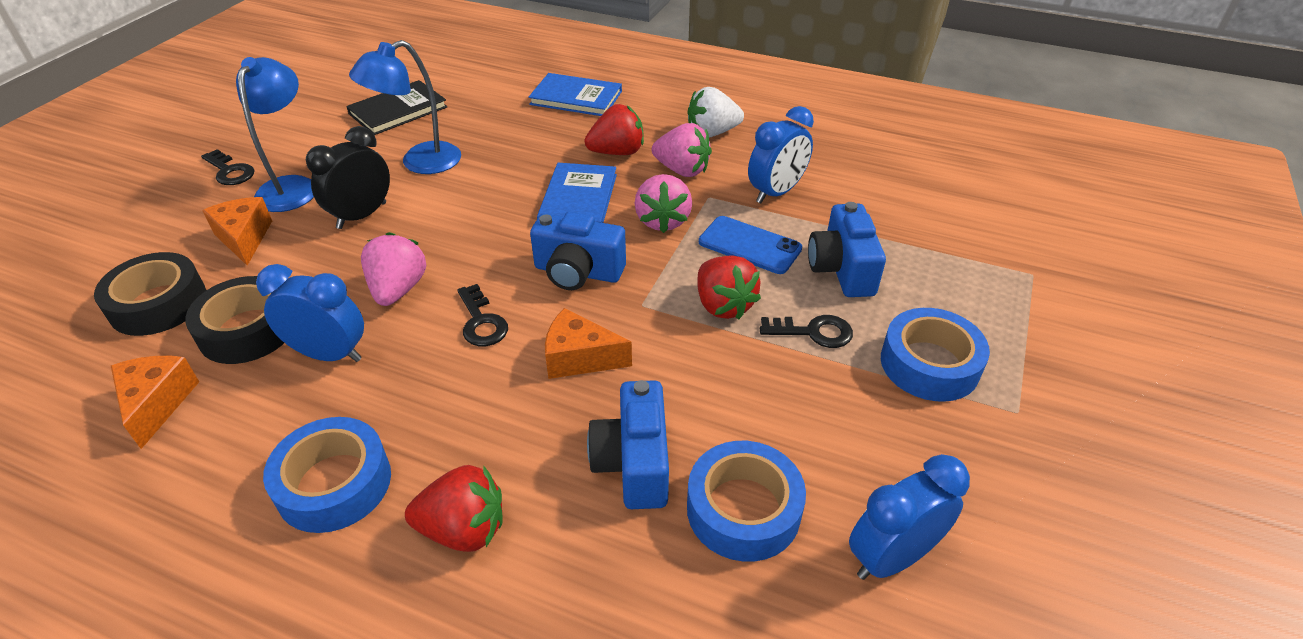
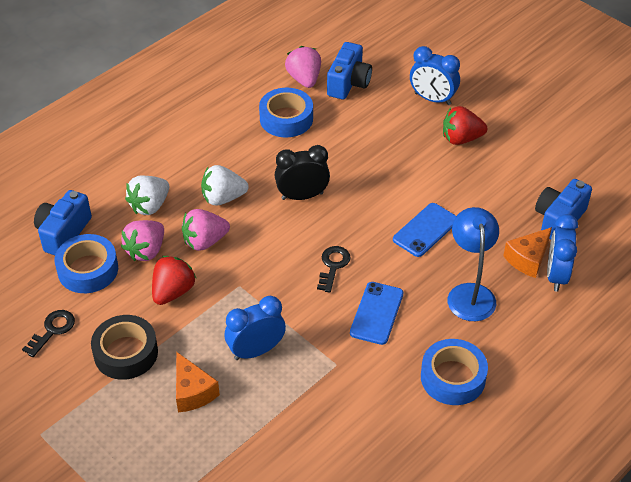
black book: [346,80,447,135] = 1 -> none = 0
black key: [201,149,254,185] [457,284,508,346] [760,315,853,348] = 3 -> [22,310,75,357] [317,246,351,292] = 2
black tape: [94,252,206,336] [185,276,284,364] = 2 -> [91,315,158,380] = 1
blue book: [529,73,622,116] [537,163,617,223] = 2 -> none = 0
blue lamp: [236,57,314,212] [349,40,461,174] = 2 -> [448,207,499,321] = 1
blue phone: [699,216,802,274] = 1 -> [350,282,403,345] [393,203,456,257] = 2
orange cheese: [111,356,199,449] [202,197,272,266] [545,308,632,379] = 3 -> [176,352,220,412] [503,227,552,278] = 2
red strawberry: [405,465,503,552] [585,104,644,155] [697,255,761,319] = 3 -> [152,256,196,305] [443,106,487,145] = 2
white strawberry: [688,87,744,138] = 1 -> [125,176,169,215] [201,165,249,205] = 2

